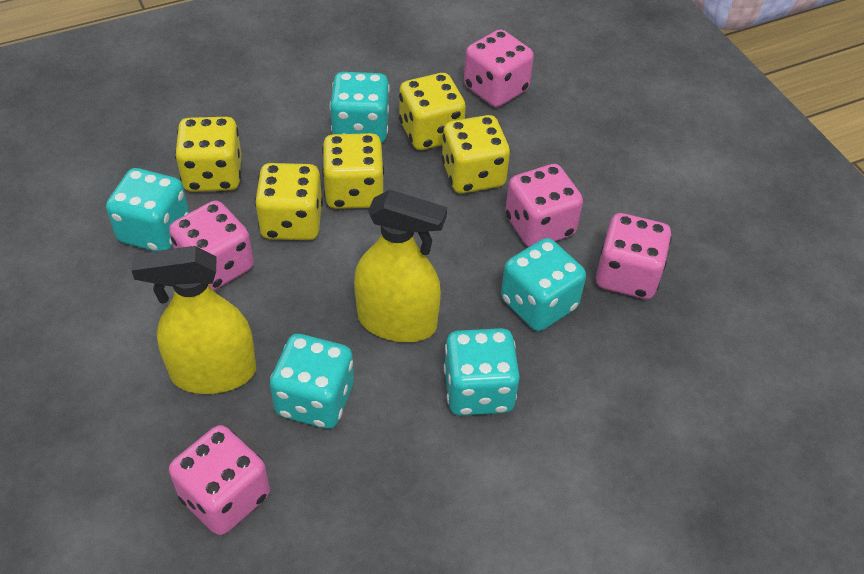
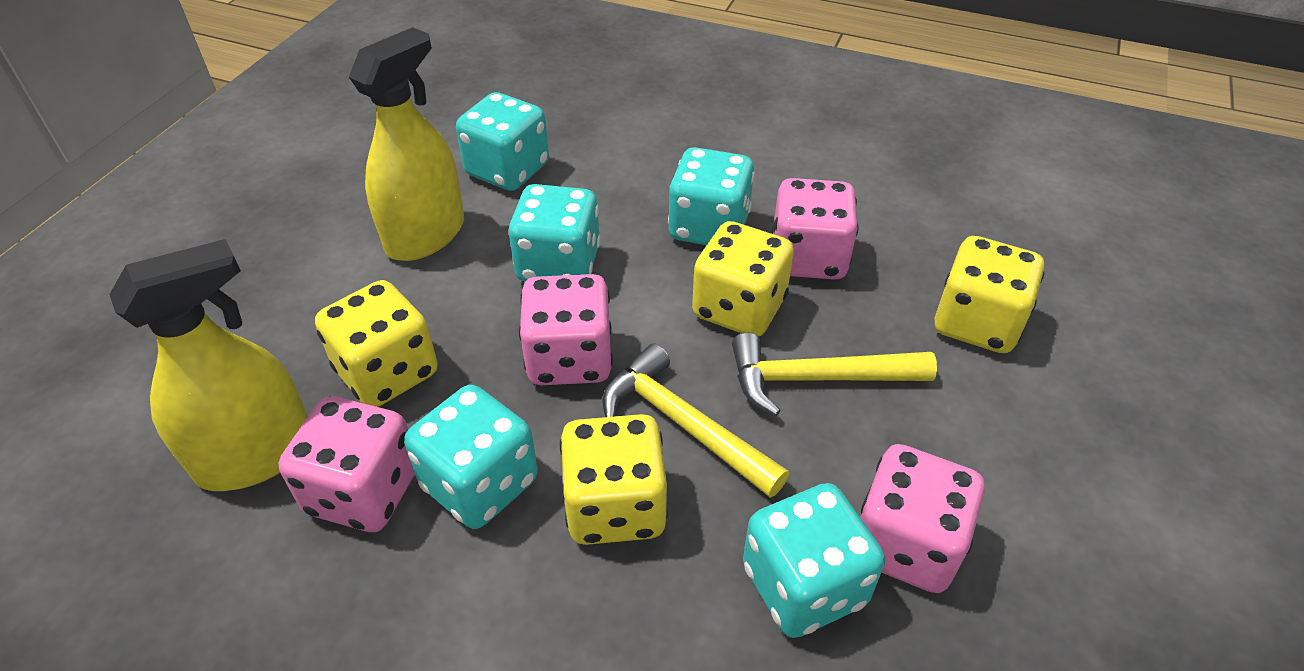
pink dice: [169,201,254,291] [169,425,270,535] [464,29,534,107] [505,164,583,247] [596,213,672,299] = 5 -> [279,396,415,532] [519,274,613,385] [772,178,859,280] [860,444,985,593] = 4
yellow dice: [175,117,241,192] [255,163,323,240] [322,133,384,209] [399,73,466,150] [441,115,510,194] = 5 -> [315,280,438,407] [560,414,668,545] [692,221,794,337] [935,236,1044,353] = 4
yellow hammer: none = 0 -> [602,343,789,498] [732,332,937,416] = 2

